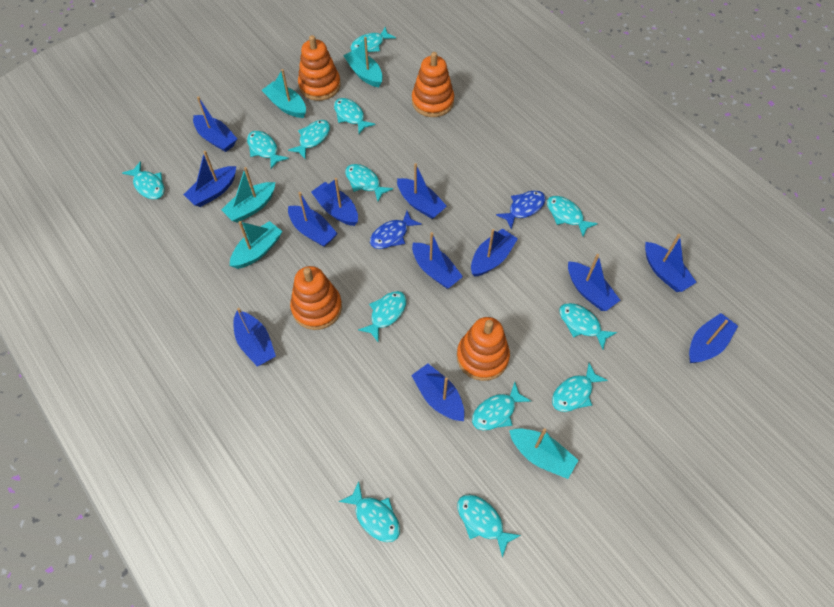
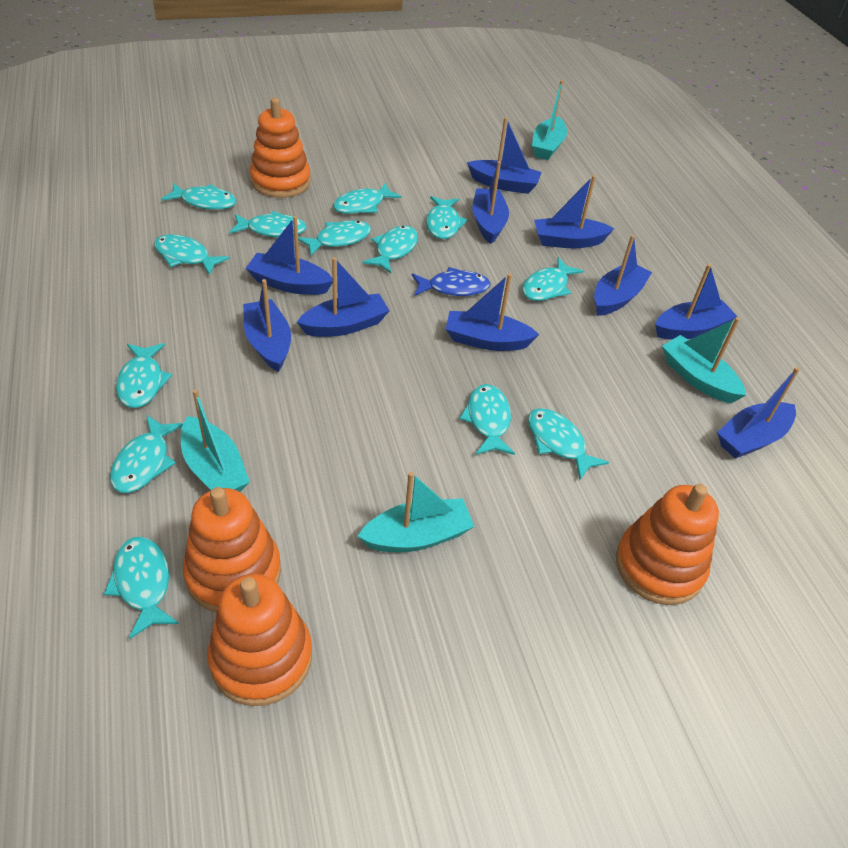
blue boat: [183,151,236,207] [193,96,237,152] [234,308,276,367] [288,192,338,247] [311,178,358,226] [397,163,447,219] [411,364,465,421] [412,232,463,288] [471,228,518,277] [568,254,620,311] [645,234,697,292] [689,313,738,363] = 12 -> [243,279,291,372] [246,216,333,295] [297,257,390,337] [446,273,539,351] [467,117,542,194] [473,161,509,244] [534,175,615,248] [594,235,652,316] [655,264,738,340] [717,367,800,459] = 10
blue fish: [370,211,422,249] [496,190,546,230] = 2 -> [412,267,491,296] = 1
turquoise boat: [221,167,275,223] [230,221,283,269] [262,69,306,118] [343,37,383,87] [509,428,579,479] = 5 -> [181,389,250,492] [358,472,475,552] [532,80,567,160] [662,317,746,403] = 4

